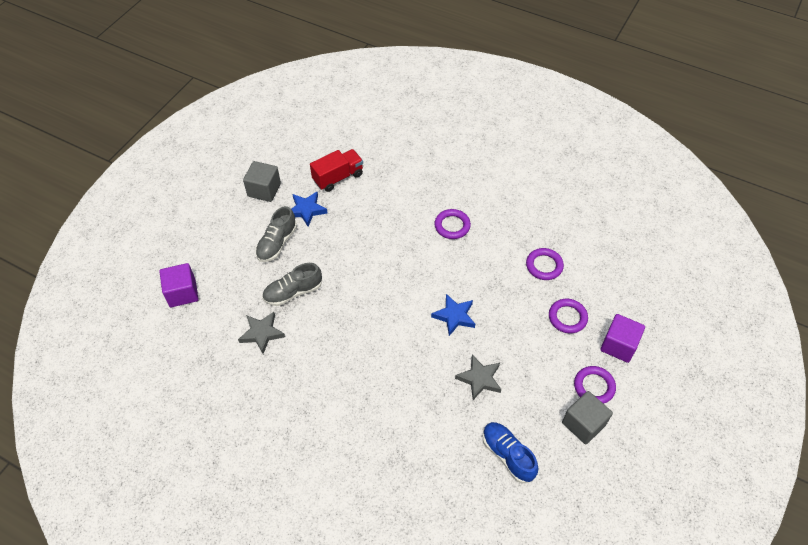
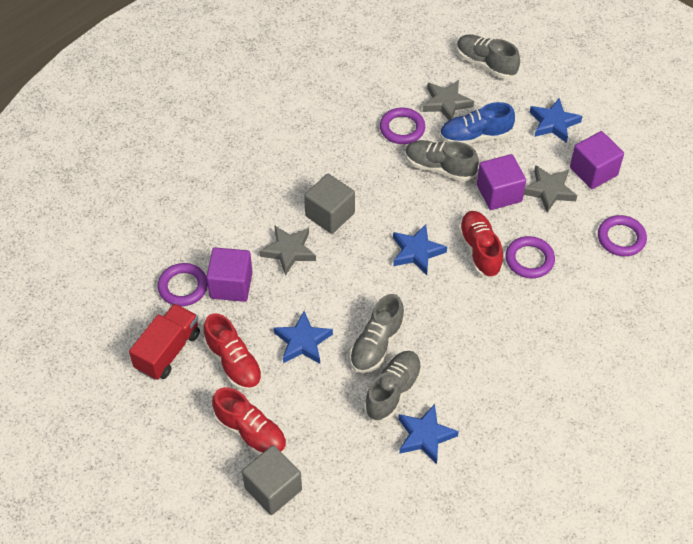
blue star: [291,192,328,227] [431,294,475,336] = 2 -> [274,311,333,364] [393,224,447,275] [398,404,459,465] [530,98,582,143] = 4
grey shoe: [255,206,297,262] [262,263,322,306] = 2 -> [350,294,405,373] [364,351,422,422] [405,140,479,182] [457,34,520,79] = 4
grey star: [238,312,285,354] [455,355,501,400] = 2 -> [259,225,316,276] [422,80,474,120] [524,165,577,213] = 3
purple cube: [159,263,199,307] [600,314,645,363] = 2 -> [206,247,253,302] [477,154,526,210] [570,131,624,189] = 3
red shoe: none = 0 -> [204,313,263,391] [212,387,286,456] [458,211,503,279] = 3

